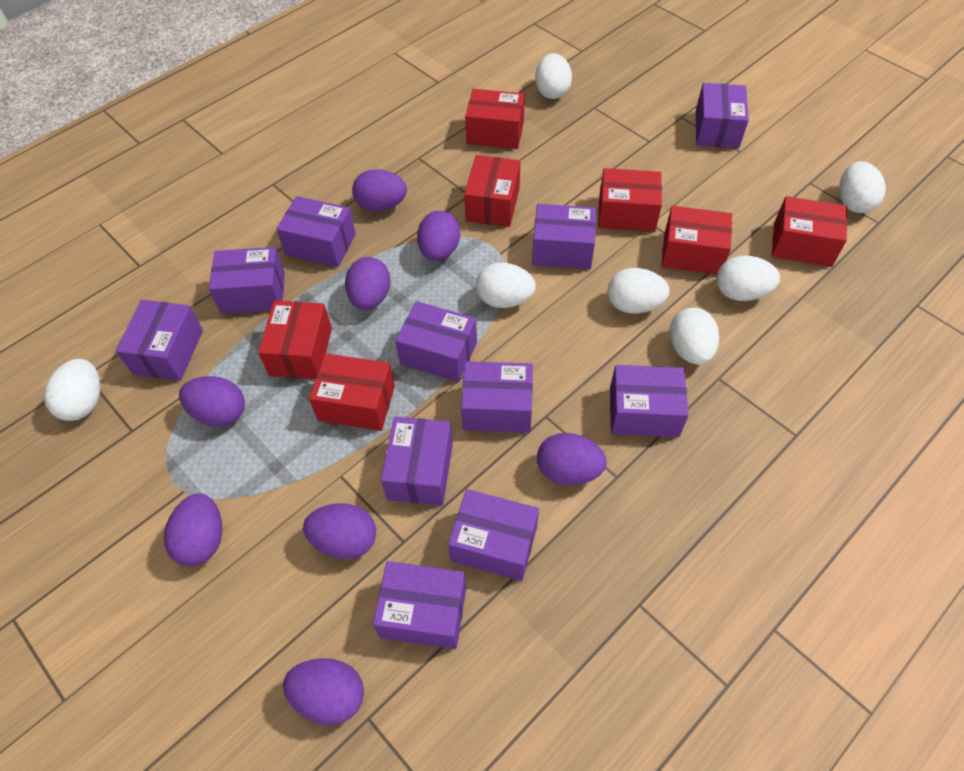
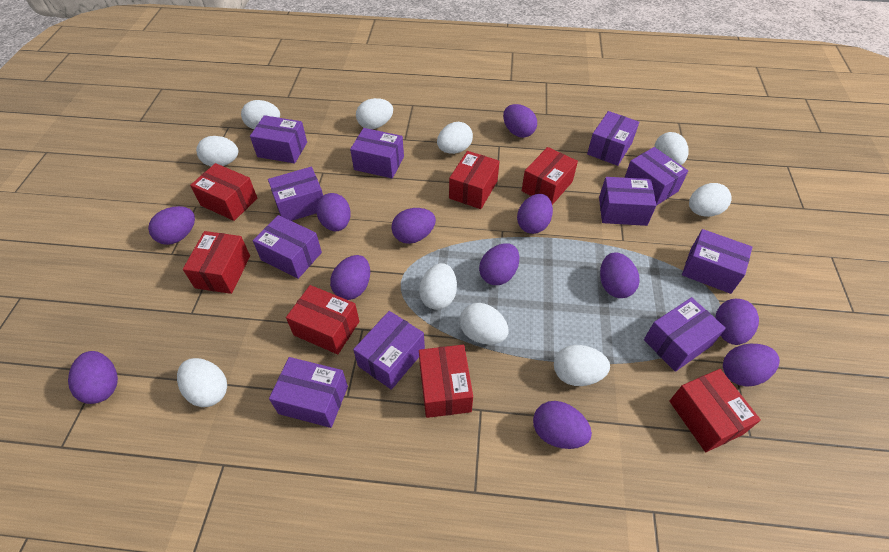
purple egg: [164,493,222,566] [179,376,245,427] [283,658,364,725] [303,503,376,559] [345,257,391,310] [352,169,407,212] [417,211,460,261] [537,433,607,485] = 8 -> [68,351,118,404] [148,206,195,245] [316,193,351,231] [330,255,370,300] [391,208,436,244] [479,243,519,285] [503,104,537,138] [517,194,553,234] [533,401,592,449] [600,253,640,298] [715,299,759,345] [723,344,780,387] = 12
white egg: [44,359,101,421] [476,263,536,308] [535,53,572,99] [607,268,670,314] [669,308,719,365] [717,256,780,301] [839,161,886,213] = 7 -> [177,358,227,407] [196,136,238,166] [241,100,280,129] [356,98,393,129] [419,263,457,310] [437,122,473,154] [459,303,508,345] [554,345,610,386] [654,132,689,165] [689,183,732,217] = 10

